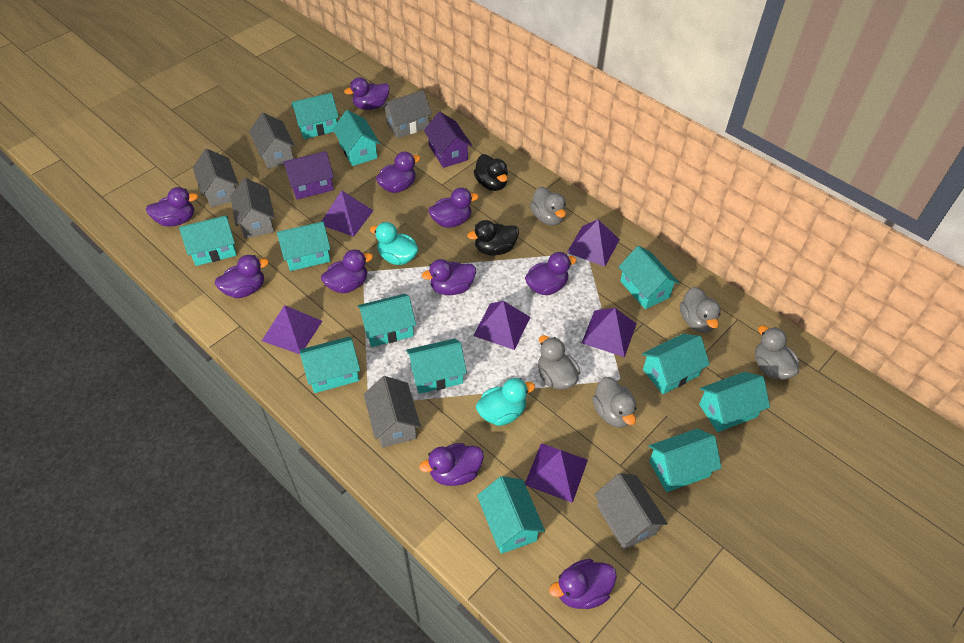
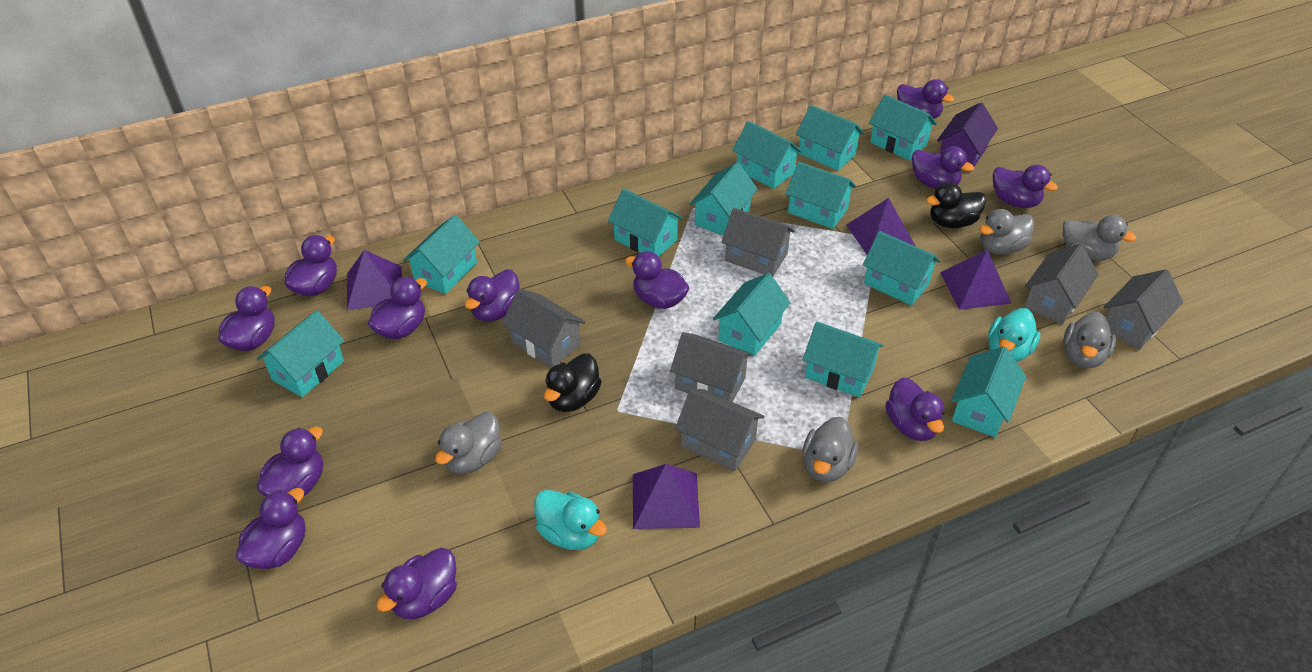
purple duck: [146,187,198,227] [215,255,269,298] [321,249,373,293] [344,77,390,110] [376,152,420,193] [419,443,484,486] [422,259,476,295] [428,188,479,228] [525,252,577,295] [549,559,617,609] = 10 -> [218,286,275,351] [236,488,306,569] [257,427,323,497] [285,235,337,296] [368,277,427,339] [376,548,457,619] [465,269,519,322] [625,251,690,309] [885,377,945,441] [897,79,954,119] [912,146,974,188] [993,164,1058,208] = 12
purple house: [283,151,334,199] [424,112,472,168] = 2 -> [937,102,998,172] = 1
purple pyramid: [262,305,322,354] [321,190,374,237] [473,301,530,350] [525,443,588,503] [567,219,620,267] [582,308,637,357] = 6 -> [347,250,402,310] [633,464,700,529] [846,198,915,254] [940,250,1012,310] = 4

